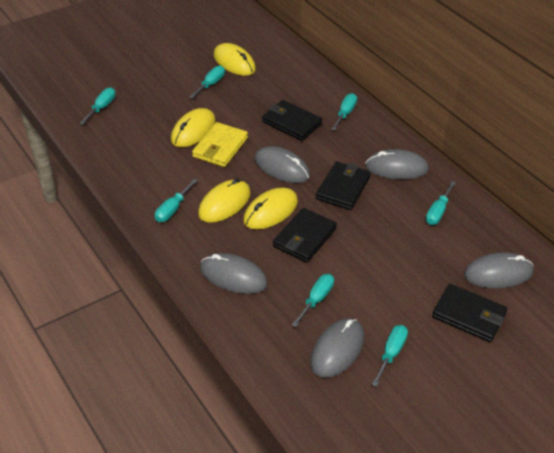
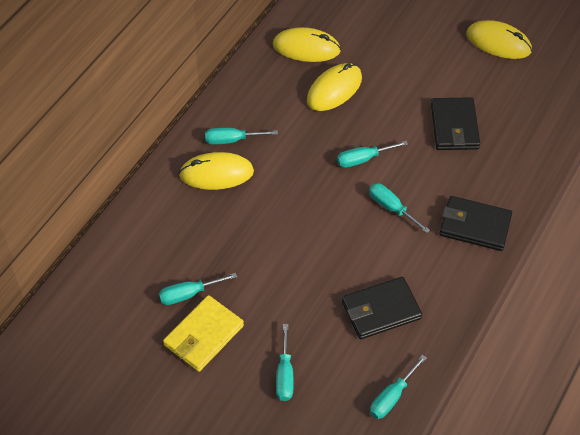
black wallet: [262,100,322,141] [273,208,337,263] [316,161,371,210] [432,284,507,342] = 4 -> [342,277,422,339] [431,97,480,150] [439,196,512,251] = 3
grey mouse: [200,253,268,294] [255,146,310,183] [310,319,364,378] [365,149,429,179] [464,252,534,288] = 5 -> none = 0
turquoise screwdriver: [80,87,115,124] [155,179,198,222] [189,66,225,98] [292,274,334,327] [331,93,357,130] [372,325,408,387] [426,181,456,225] = 7 -> [159,273,237,305] [205,128,278,145] [276,324,294,401] [337,141,408,168] [369,183,430,233] [370,355,427,419] = 6

